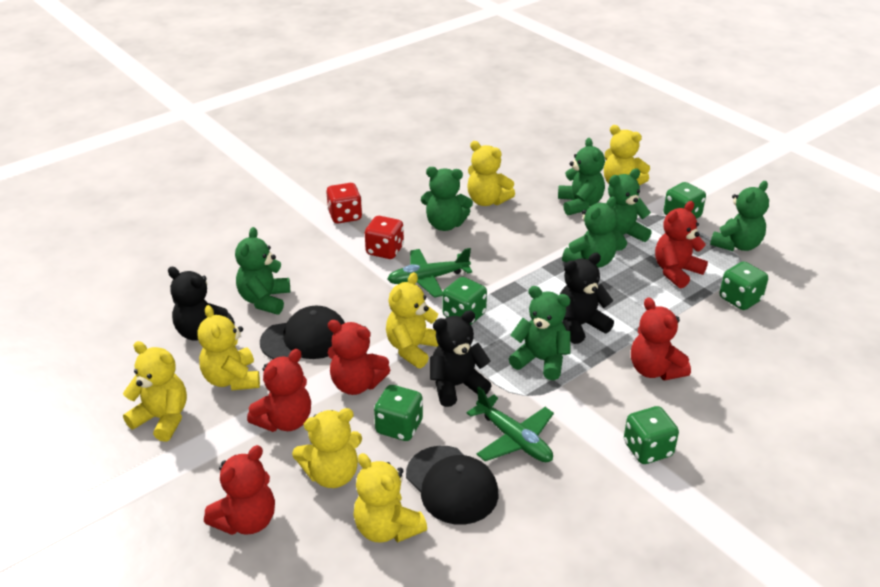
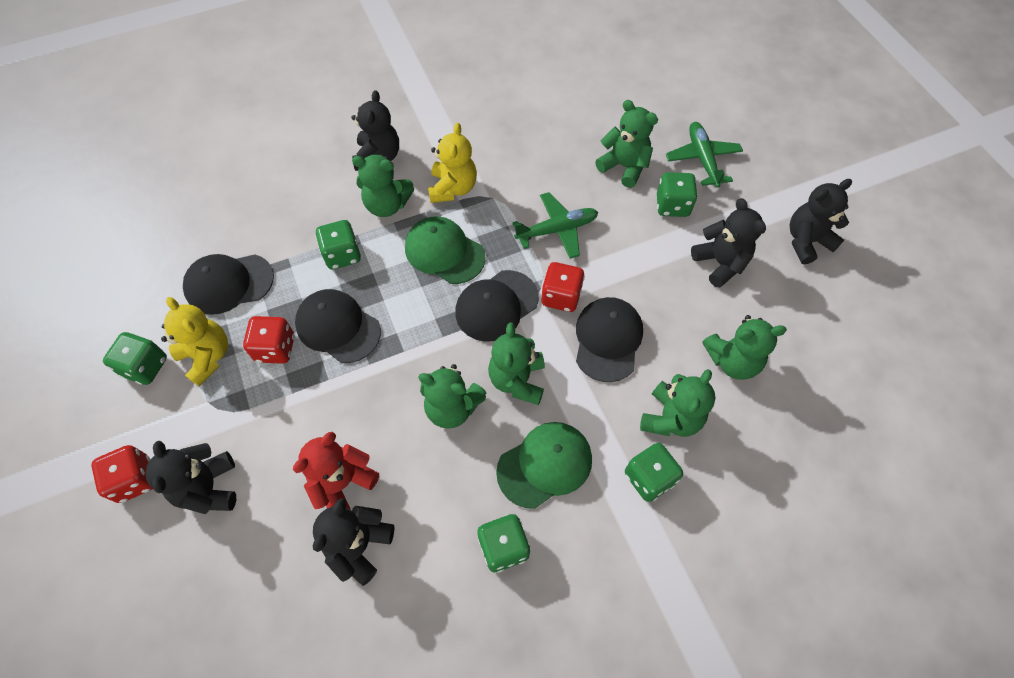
black cap: [260,306,345,359] [406,446,499,525] = 2 -> [183,254,274,315] [295,289,381,363] [455,270,539,342] [576,297,643,382] = 4
black teddy bear: [168,267,235,341] [430,310,492,407] [560,253,614,344] = 3 -> [146,441,236,514] [313,498,395,586] [352,90,399,171] [691,198,766,288] [790,179,852,264] = 5
green cap: none = 0 -> [405,216,486,284] [496,422,592,509] = 2
green teddy bear: [235,227,290,314] [421,167,473,231] [509,286,571,380] [558,138,605,215] [562,196,617,268] [606,169,652,251] [710,181,769,251] = 7 -> [352,154,414,217] [418,364,486,429] [488,323,545,405] [595,100,658,188] [640,369,716,437] [703,315,787,380] = 6
red dice: [326,183,362,223] [365,216,404,259] = 2 -> [91,445,153,503] [243,316,295,364] [541,262,585,312] = 3
red teddy bear: [204,445,275,535] [247,349,311,432] [328,320,390,395] [631,297,691,381] [655,201,708,288] = 5 -> [293,432,379,510] = 1
yellow teddy bear: [123,341,187,442] [198,305,260,390] [292,408,362,488] [353,453,427,543] [386,272,438,368] [467,141,515,206] [604,125,650,185] = 7 -> [161,297,228,387] [428,123,477,203] = 2

